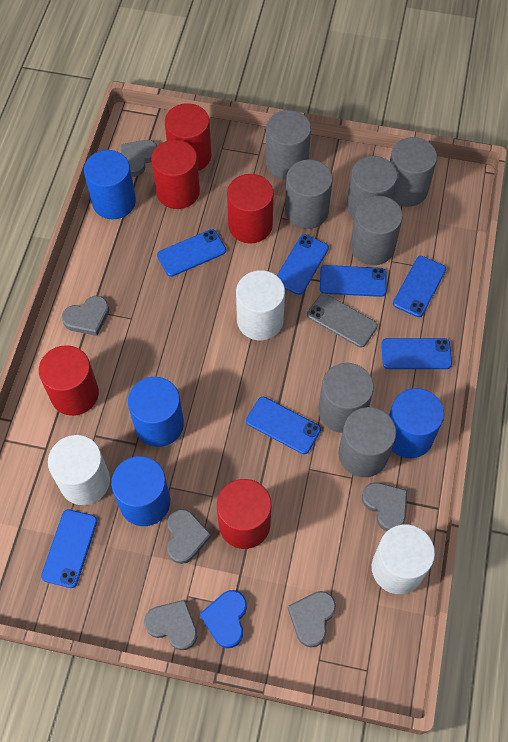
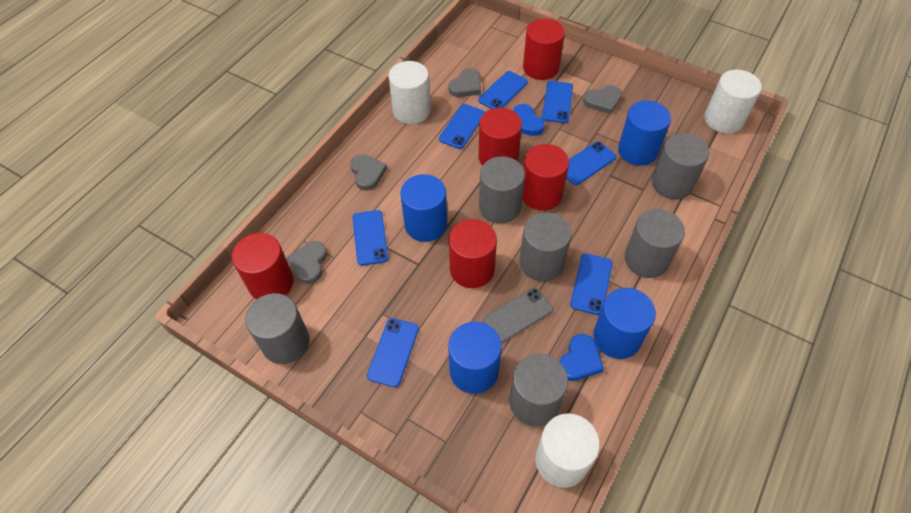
blue heart: [200,590,247,648] = 1 -> [513,104,545,136] [560,334,604,381] = 2
grey cylinder: [266,110,311,179] [285,159,333,229] [318,363,374,433] [339,407,396,477] [347,156,397,220] [350,195,403,265] [390,137,437,207] = 7 -> [245,293,309,364] [479,156,525,223] [509,354,568,426] [520,212,572,281] [625,209,685,278] [652,133,709,200] = 6
grey heart: [62,296,109,336] [121,140,157,177] [144,600,197,650] [167,509,212,564] [287,591,336,648] [362,482,407,531] = 6 -> [286,241,327,284] [350,154,387,191] [449,68,481,97] [583,85,622,114] = 4

